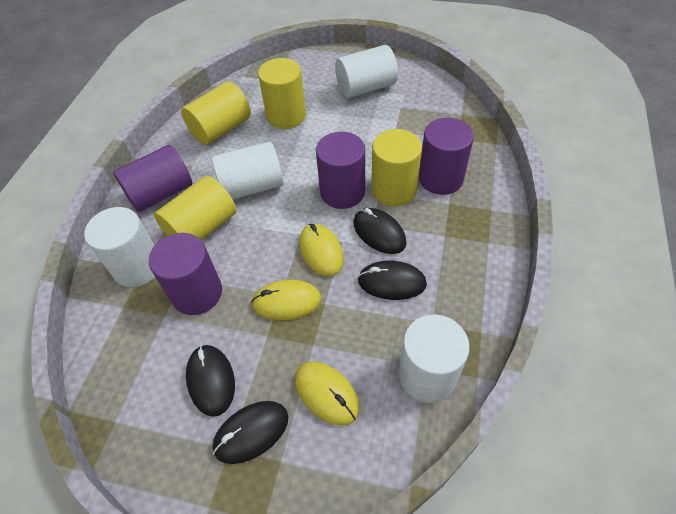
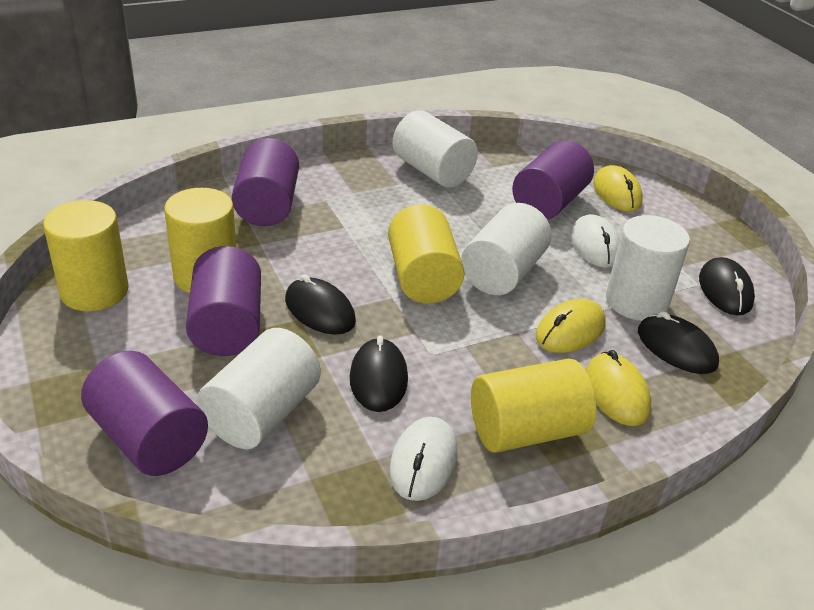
white mouse: none = 0 -> [389,417,457,501] [571,214,620,268] = 2

